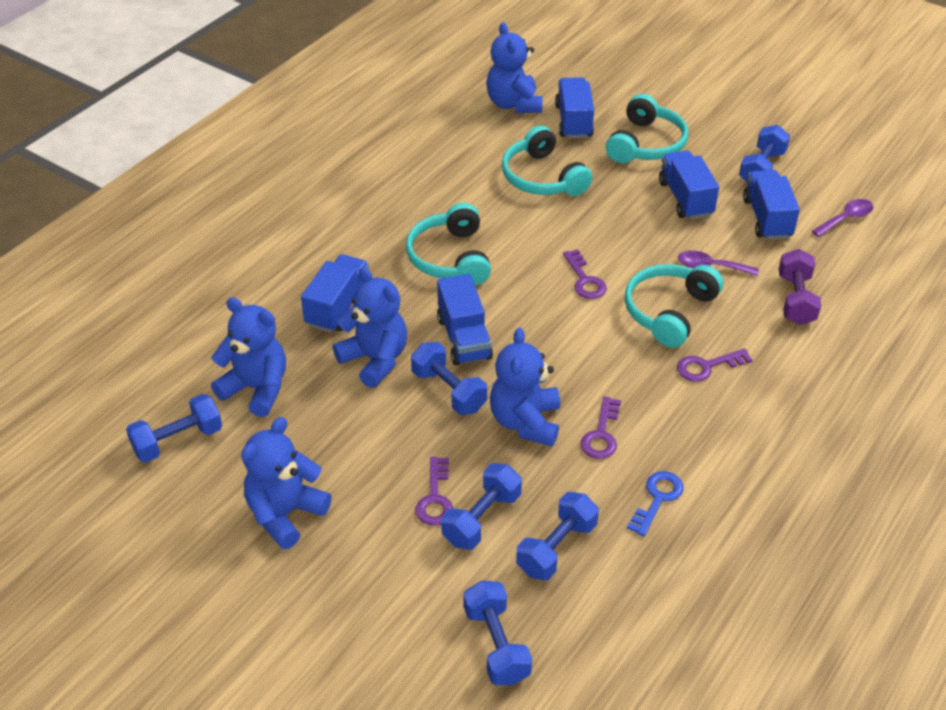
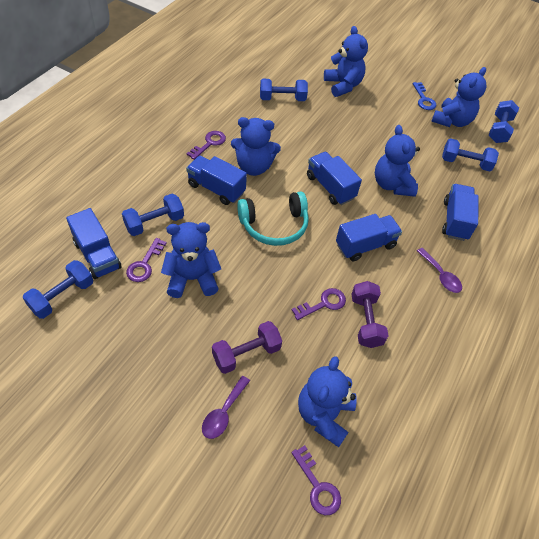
blue dumbbell: [126,394,222,462] [411,342,487,415] [441,463,522,550] [463,580,532,685] [516,492,599,580] [739,125,790,183] = 6 -> [22,260,93,319] [122,194,184,236] [260,79,308,101] [442,138,499,171] [488,100,519,143] = 5
blue teddy bear: [211,297,286,417] [241,417,332,549] [333,267,407,388] [486,22,543,113] [490,328,560,446] = 5 -> [161,222,221,298] [231,117,281,176] [298,356,357,447] [324,26,368,97] [375,125,420,197] [431,67,487,127] = 6
purple dumbbell: [779,249,821,325] = 1 -> [212,321,282,374] [352,281,389,348] = 2
turquoise headphones: [406,203,491,285] [502,126,592,196] [606,94,688,163] [625,264,723,348] = 4 -> [237,191,309,246] = 1

